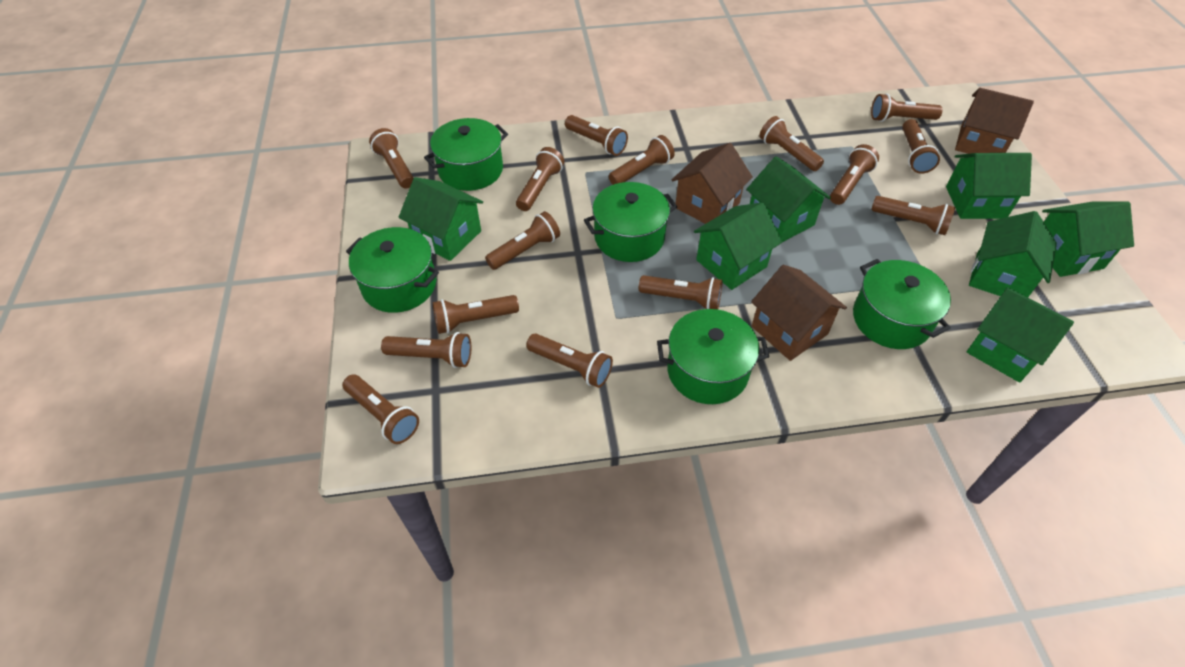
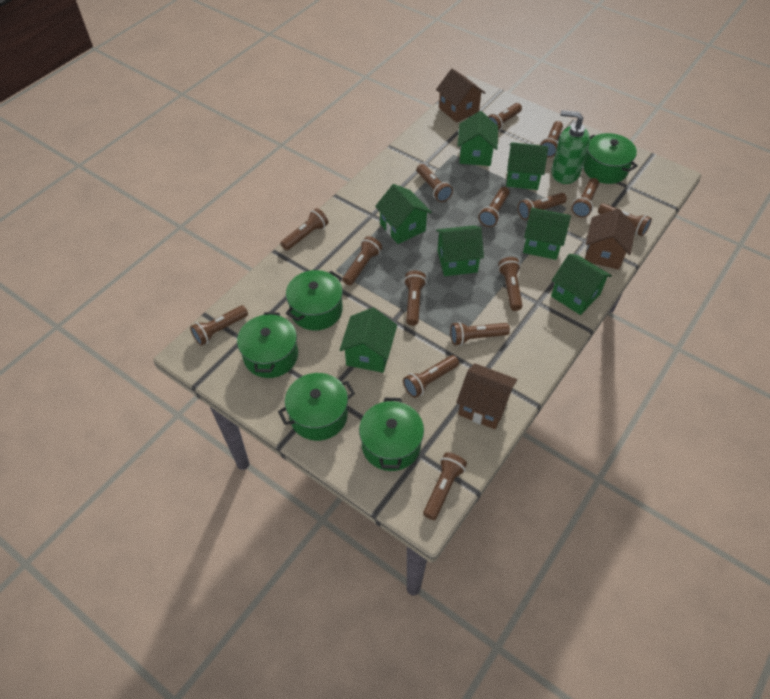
green soap dispenser: none = 0 -> [551,110,590,184] = 1

